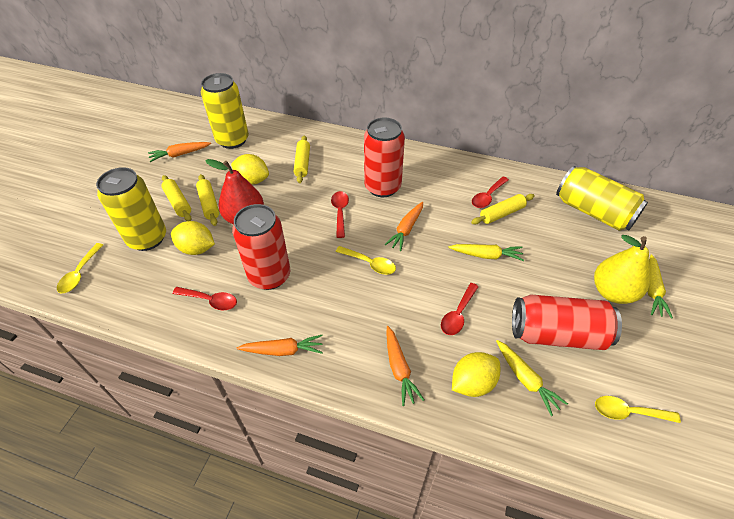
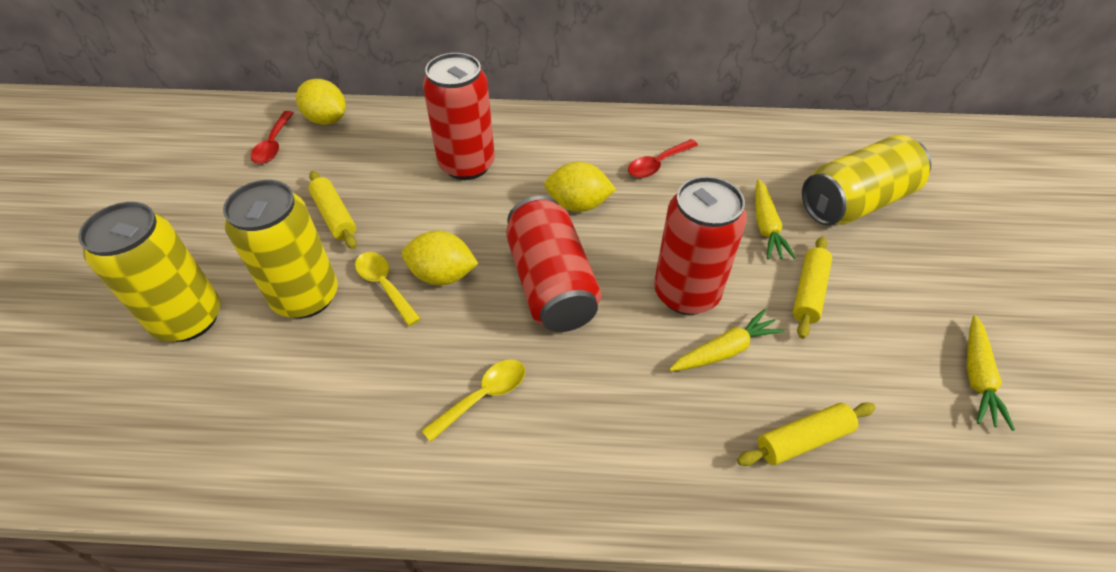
orange carrot: [148,142,211,162] [237,335,323,356] [384,202,423,251] [386,326,424,406] = 4 -> none = 0
red pear: [205,159,264,225] = 1 -> none = 0
red spoon: [172,287,237,310] [331,191,349,238] [441,283,479,335] [472,177,509,208] = 4 -> [251,111,294,164] [628,139,698,178] = 2
yellow pear: [594,235,650,304] = 1 -> none = 0
yellow rolling pin: [161,175,192,221] [196,174,219,226] [294,135,310,183] [471,194,535,225] = 4 -> [309,171,357,249] [737,402,876,466] [793,236,832,339] = 3
yellow spoon: [57,243,103,293] [336,246,396,275] [595,396,681,423] = 3 -> [355,252,421,326] [421,359,525,442] = 2

